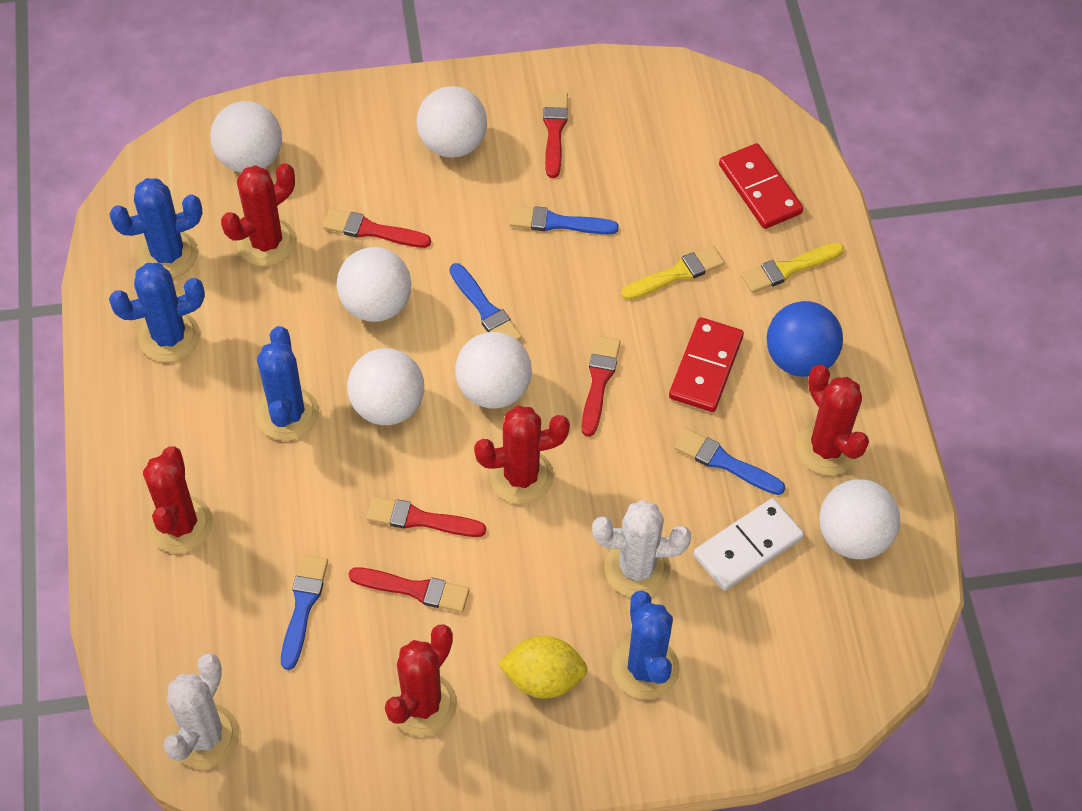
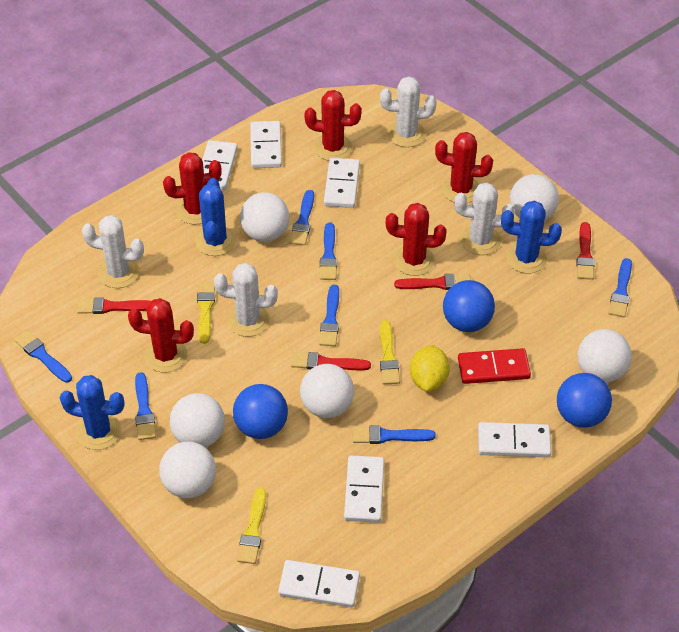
blue ball: [767,301,843,377] = 1 -> [233,384,288,439] [443,280,495,332] [557,373,612,428] = 3
blue brush: [281,555,328,670] [450,263,522,341] [509,206,619,234] [674,428,785,495] = 4 -> [14,330,72,383] [135,372,156,440] [290,190,314,245] [319,285,339,346] [320,223,337,280] [353,425,436,444] [608,258,632,317] = 7
blue cactus: [109,178,203,278] [109,263,205,362] [256,326,319,441] [612,591,680,699] = 4 -> [59,375,125,450] [195,178,236,256] [501,201,562,273] = 3
red brush: [323,209,431,248] [348,567,470,612] [367,497,486,537] [543,91,568,178] [581,336,621,437] = 5 -> [77,297,151,314] [291,352,371,370] [394,274,471,290] [577,222,595,280] = 4
red domino: [669,317,744,412] [719,143,803,229] = 2 -> [458,348,531,384] = 1
white cactus: [163,653,239,769] [592,500,691,597] = 2 -> [82,215,144,288] [214,263,278,337] [380,76,437,147] [454,183,515,255] = 4
white domino: [694,498,804,591] = 1 -> [202,140,238,190] [250,121,282,168] [278,560,360,608] [324,158,360,208] [344,455,384,523] [478,422,551,457] = 6
yellow brush: [621,246,725,300] [741,243,844,293] = 2 -> [197,281,215,344] [237,488,266,564] [380,320,400,384] = 3

